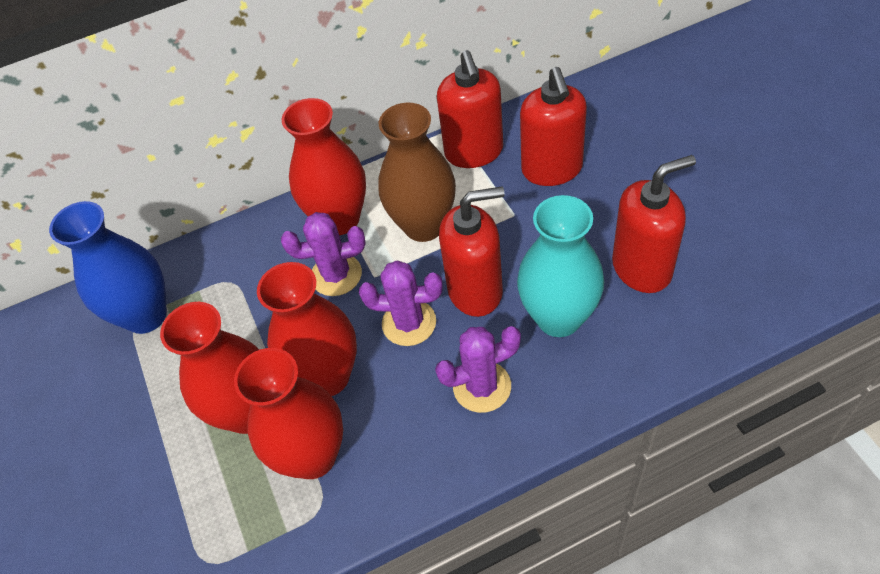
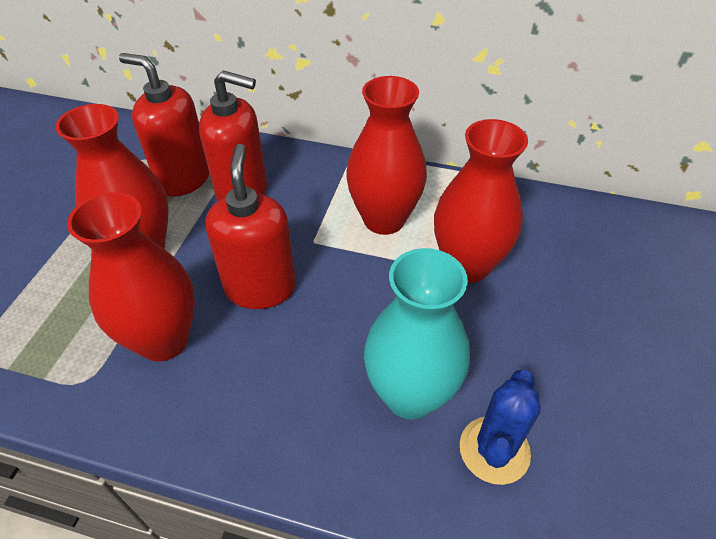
blue cactus: none = 0 -> [460,370,541,485] = 1
blue vase: [49,201,167,334] = 1 -> none = 0
brown vase: [378,103,456,242] = 1 -> none = 0
purple cactus: [281,212,366,296] [359,260,442,346] [435,326,521,413] = 3 -> none = 0
red soap dispenser: [437,50,503,168] [439,187,505,317] [520,67,587,186] [612,155,696,293] = 4 -> [119,53,209,197] [199,70,267,201] [205,144,296,309] = 3

